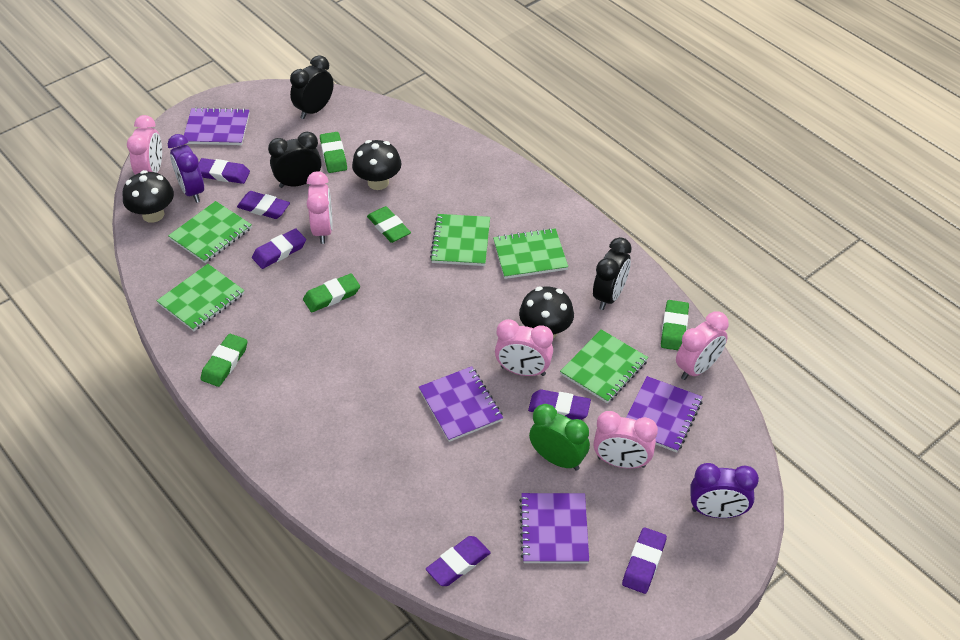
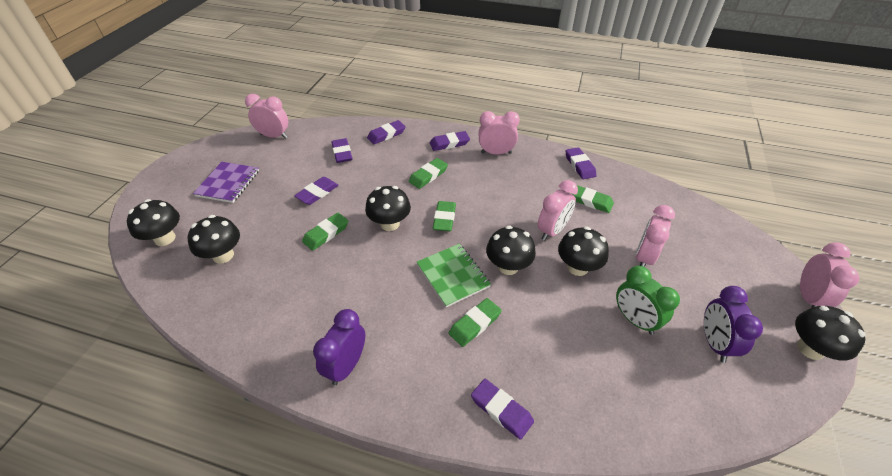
black clock: [268,132,322,188] [290,55,334,119] [593,237,632,310] = 3 -> none = 0
black mushroom: [123,170,174,223] [352,140,402,190] [519,286,574,339] = 3 -> [127,199,180,246] [187,215,240,264] [365,186,411,231] [486,226,536,275] [558,227,609,276] [795,306,865,360] = 6
green notebook: [157,264,244,331] [168,201,252,263] [430,214,490,266] [493,228,568,279] [560,329,648,403] = 5 -> [417,244,491,307] = 1
purple notebook: [184,107,250,145] [419,366,503,442] [519,493,589,563] [626,376,703,453] = 4 -> [193,162,259,203] = 1

